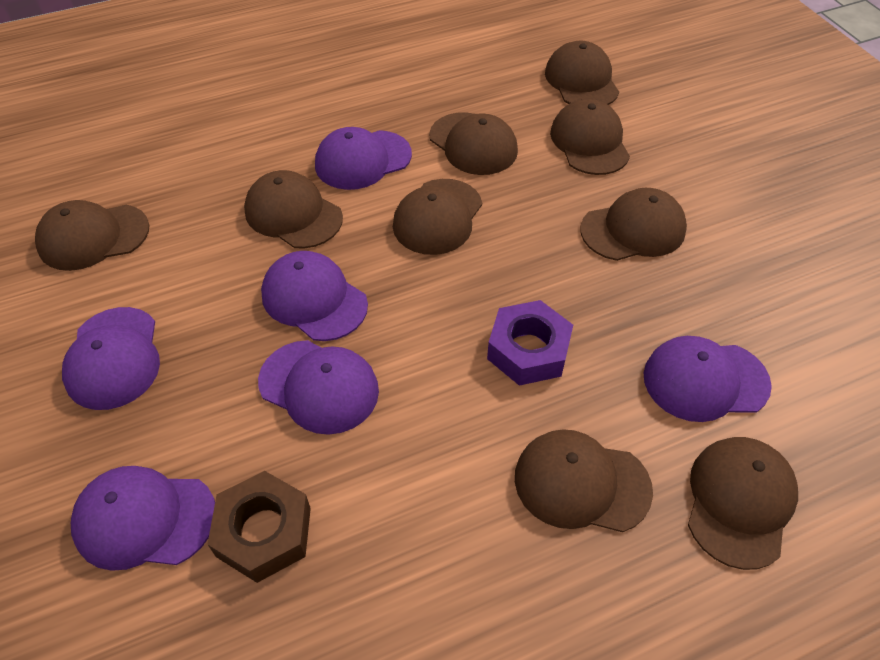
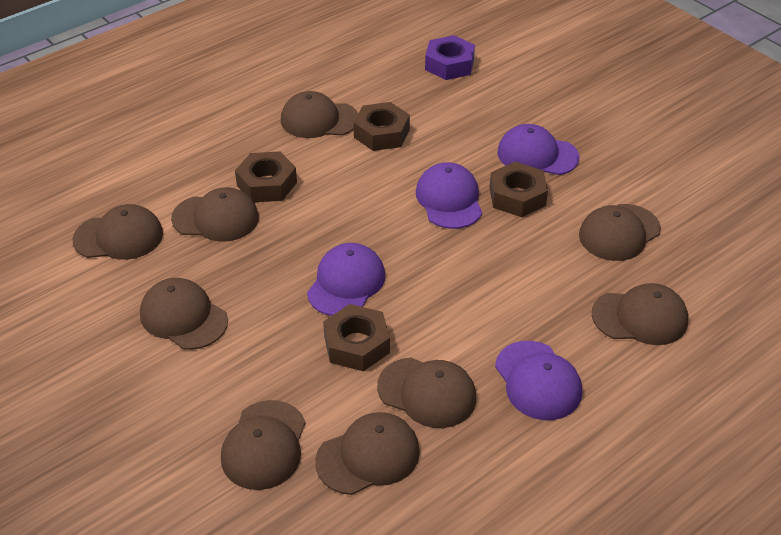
brown nut: [207,471,311,583] = 1 -> [235,151,297,202] [323,304,390,371] [353,102,410,151] [490,162,548,217] = 4
purple cap: [62,307,160,410] [71,466,215,571] [258,340,379,435] [261,251,368,341] [315,127,412,190] [644,336,772,422] = 6 -> [307,243,385,316] [416,162,482,229] [495,341,582,420] [497,124,579,175] = 4

